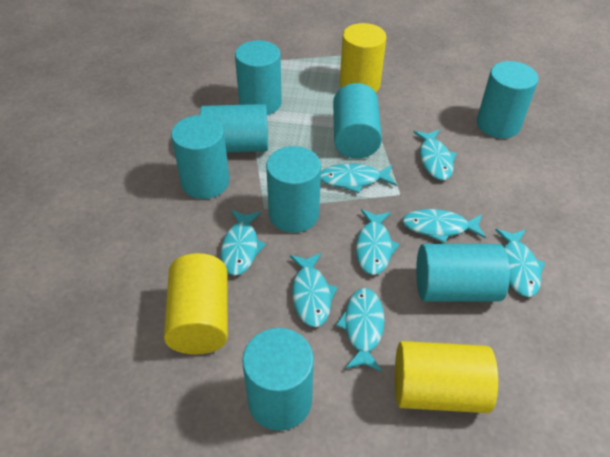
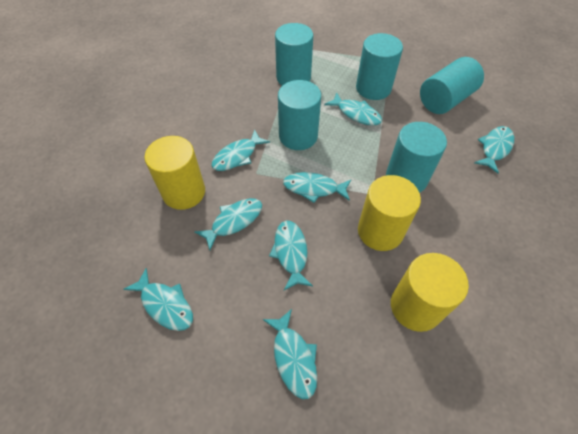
turquoise cylinder: [171,115,230,199] [200,104,268,153] [235,40,282,115] [242,328,314,431] [266,146,321,233] [333,83,382,159] [416,244,510,301] [477,61,538,139] = 8 -> [275,23,313,86] [278,80,321,150] [356,33,403,100] [386,122,447,193] [420,57,484,114] = 5

